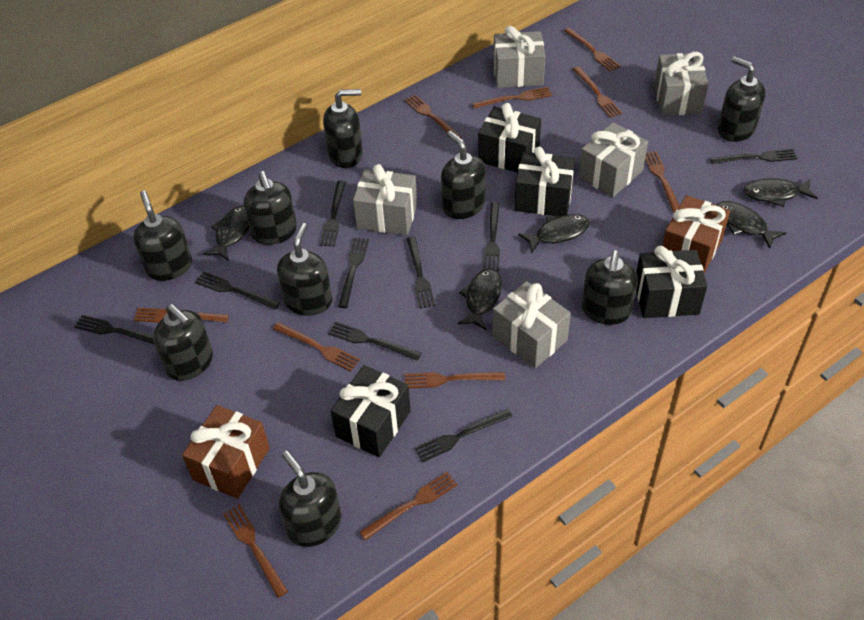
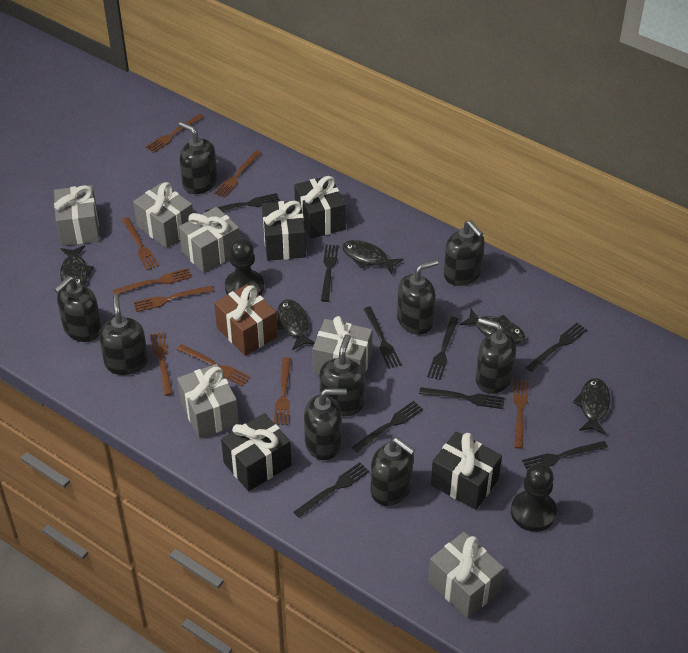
black pawn: none = 0 -> [225,238,264,295] [511,464,557,532] = 2
brown fork: [134,308,229,323] [223,505,288,598] [273,322,360,371] [359,472,458,540] [404,95,461,138] [405,372,505,388] [472,87,552,109] [564,28,621,72] [573,67,622,118] [645,151,679,212] = 10 -> [113,268,192,294] [122,217,159,270] [134,286,214,312] [145,114,204,153] [150,332,173,396] [177,344,251,387] [214,150,261,198] [274,357,291,425] [513,380,529,449] = 9
brown gift: [182,405,270,499] [662,195,730,273] = 2 -> [214,284,278,356] = 1
grey gift: [353,164,417,236] [492,281,571,368] [493,26,545,88] [579,122,648,197] [654,52,709,115] = 5 -> [54,185,100,246] [133,182,193,248] [177,364,239,439] [179,207,240,273] [312,316,373,375] [428,532,504,618] = 6

